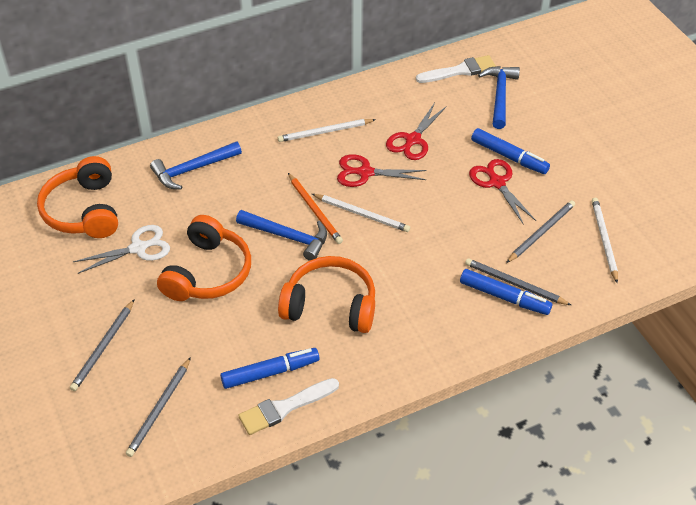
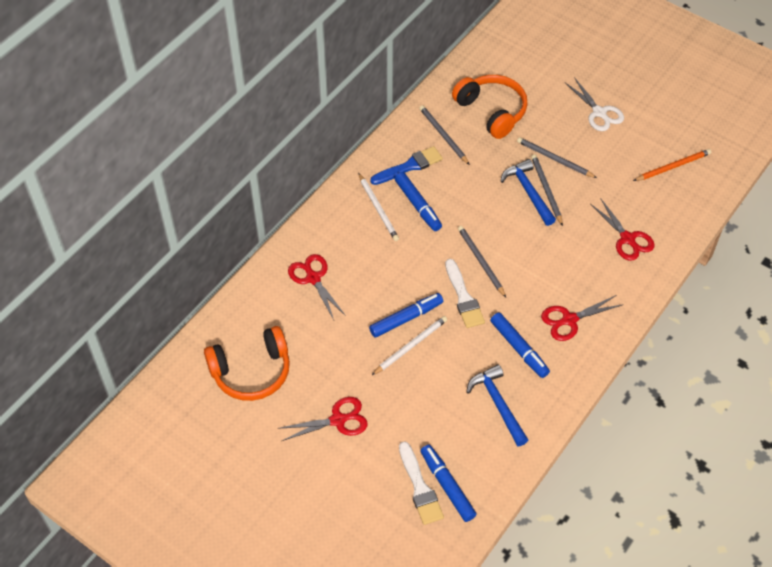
blue brush: none = 0 -> [370,146,443,185] = 1
blue hammer: [150,141,242,190] [236,210,327,261] [478,66,520,129] = 3 -> [466,364,528,447] [500,159,556,226] = 2
blue marker: [220,348,319,389] [460,269,552,315] [471,128,550,174] = 3 -> [369,293,443,338] [394,172,442,231] [420,445,477,522] [490,313,550,378] = 4
orange headphones: [37,156,118,238] [157,215,251,301] [278,256,375,333] = 3 -> [204,326,290,401] [452,75,528,139] = 2
red scissors: [337,154,427,187] [386,103,447,160] [469,159,536,225] = 3 -> [278,397,368,441] [288,254,346,320] [541,295,622,341] [591,198,655,261] = 4
white pencil: [278,119,376,142] [312,194,410,232] [592,198,618,283] = 3 -> [358,173,399,241] [372,316,447,375] = 2

